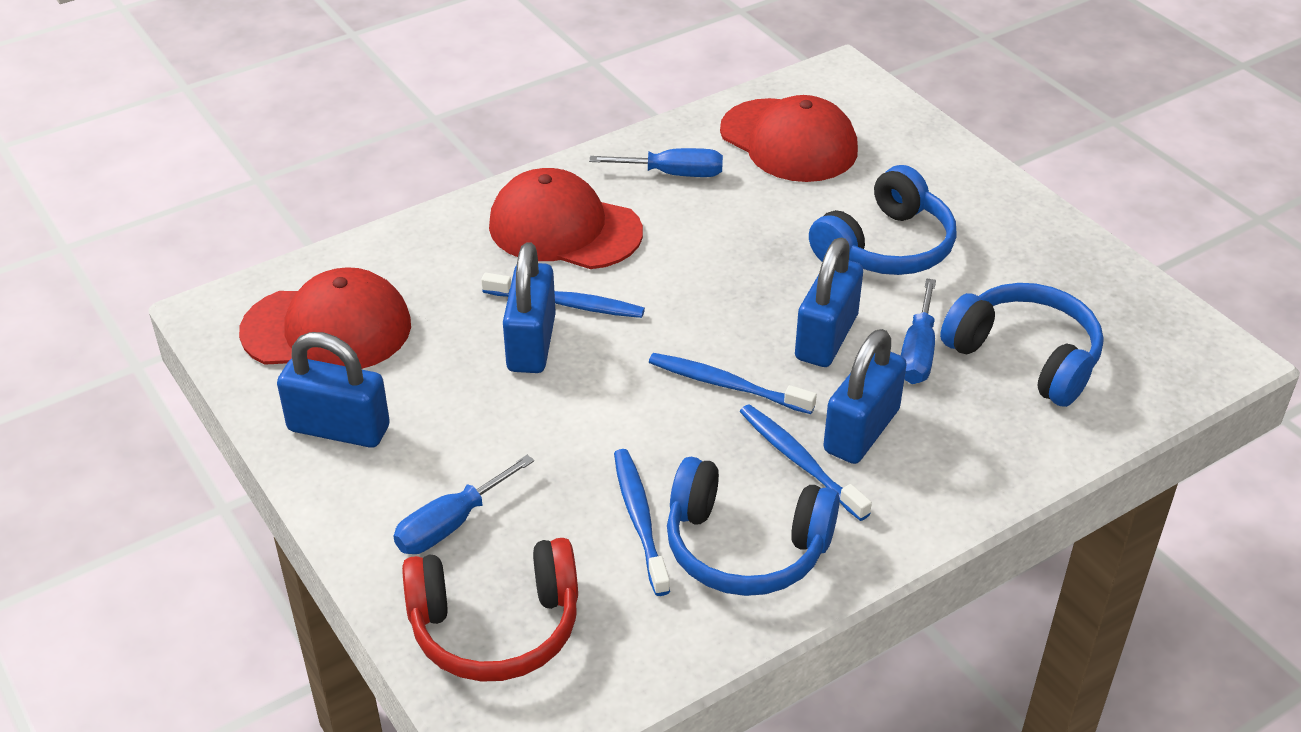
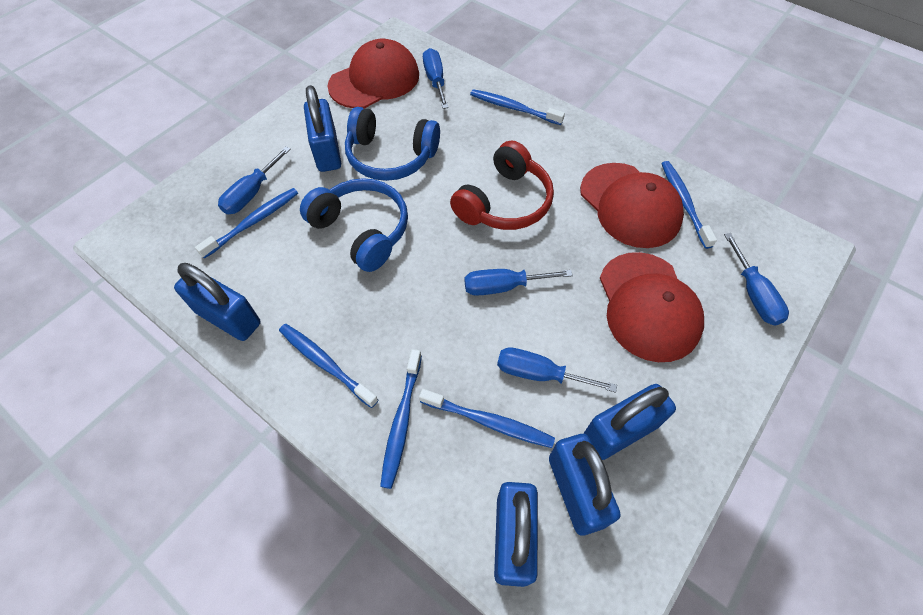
blue headphones: [667,456,840,596] [809,165,957,275] [940,283,1104,407] = 3 -> [300,178,408,272] [345,107,440,181] = 2
blue padlock: [277,332,390,448] [503,242,556,373] [795,238,863,367] [823,329,907,464] = 4 -> [174,263,260,341] [304,85,341,172] [494,482,538,587] [549,434,621,535] [583,384,676,460] = 5
blue screwdriver: [393,455,534,554] [589,148,723,177] [901,278,936,384] = 3 -> [218,147,291,214] [423,48,449,109] [464,269,573,296] [497,347,617,393] [724,233,789,325] = 5
blue toothbrush: [481,273,645,318] [614,449,670,596] [649,353,817,414] [740,404,872,521] = 4 -> [195,188,298,259] [279,324,378,408] [380,349,422,489] [419,389,555,448] [470,89,565,125] [661,161,717,249] = 6

